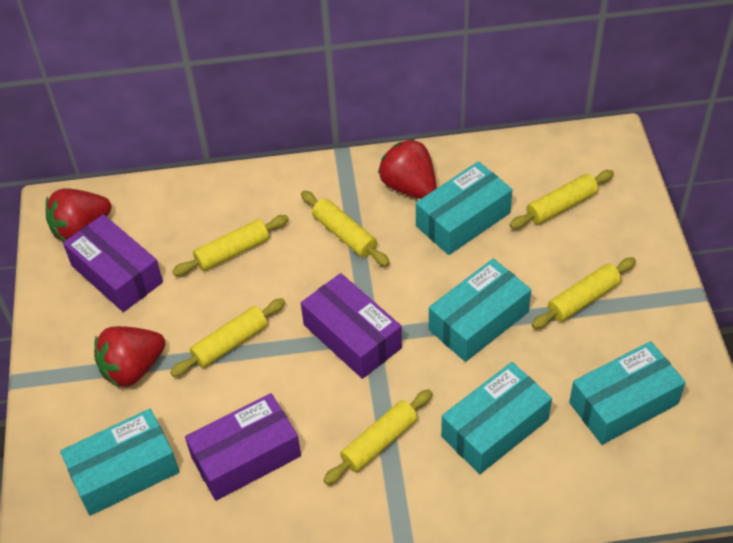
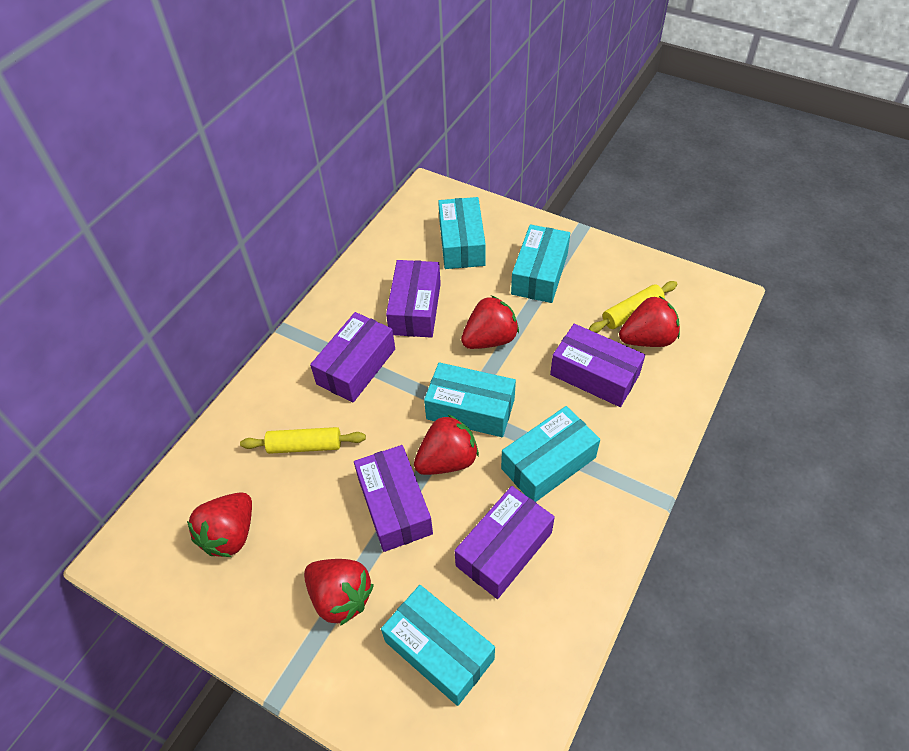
purple box: [63,214,163,312] [185,393,301,501] [301,273,402,379] = 3 -> [310,312,395,402] [354,445,433,552] [386,260,441,338] [455,486,555,599] [550,324,645,407] = 5
red strawberry: [46,188,111,242] [94,326,165,387] [378,139,437,199] = 3 -> [187,492,252,557] [304,559,374,626] [414,414,479,475] [461,295,519,349] [619,296,680,347] = 5
yellow rolling pin: [170,298,286,377] [172,215,289,276] [301,191,390,266] [323,389,433,485] [510,170,614,229] [532,257,636,329] = 6 -> [240,427,366,454] [588,281,677,333] = 2

